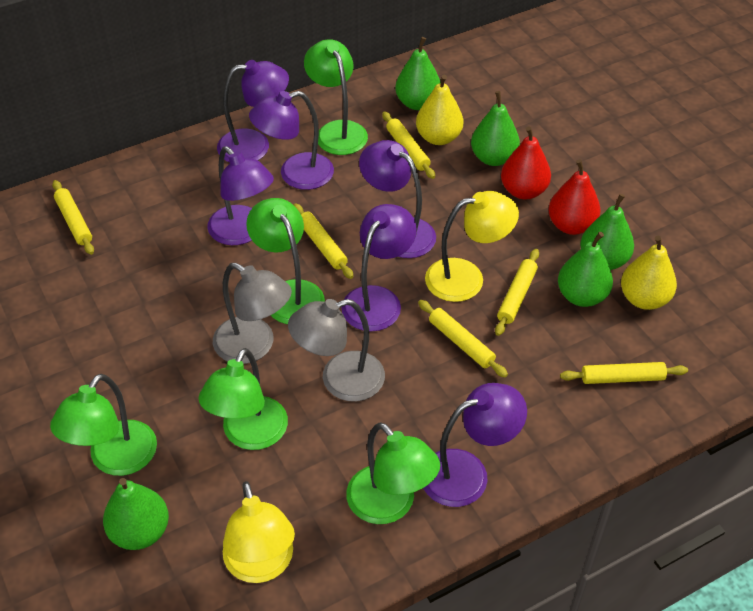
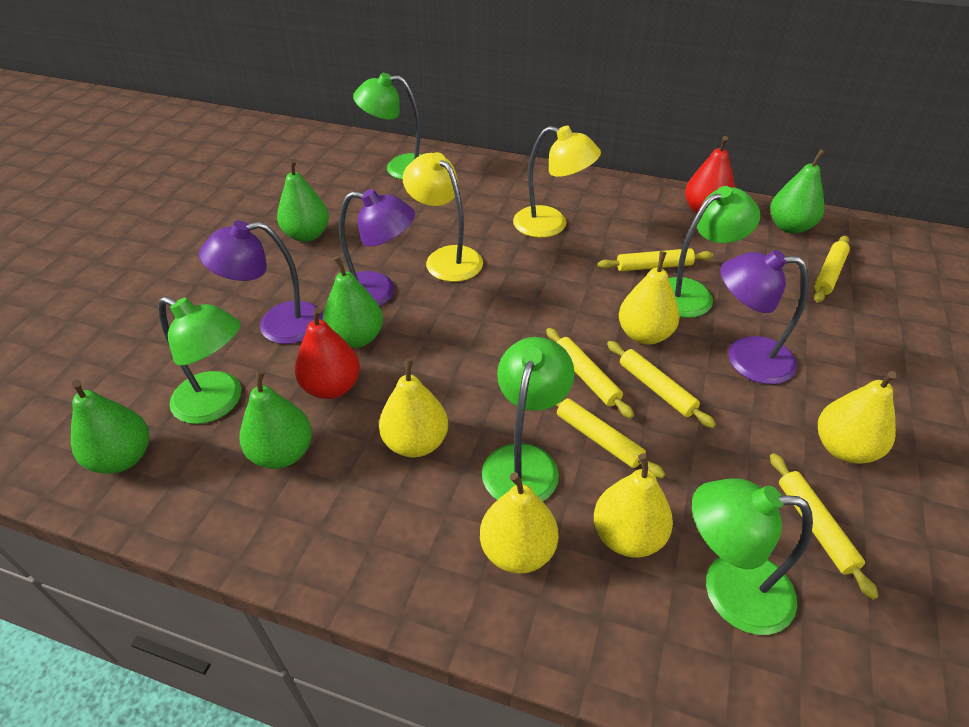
grey lamp: [213,263,292,364] [288,299,385,402] = 2 -> none = 0
purple lamp: [207,146,274,245] [217,60,289,162] [249,91,334,190] [341,204,417,331] [359,140,436,258] [423,383,527,507] = 6 -> [199,221,323,344] [339,189,415,307] [720,250,809,384] = 3
yellow pear: [416,75,463,145] [621,236,677,310] = 2 -> [379,358,448,458] [480,472,559,574] [594,453,673,557] [619,251,680,345] [818,371,897,464] = 5

